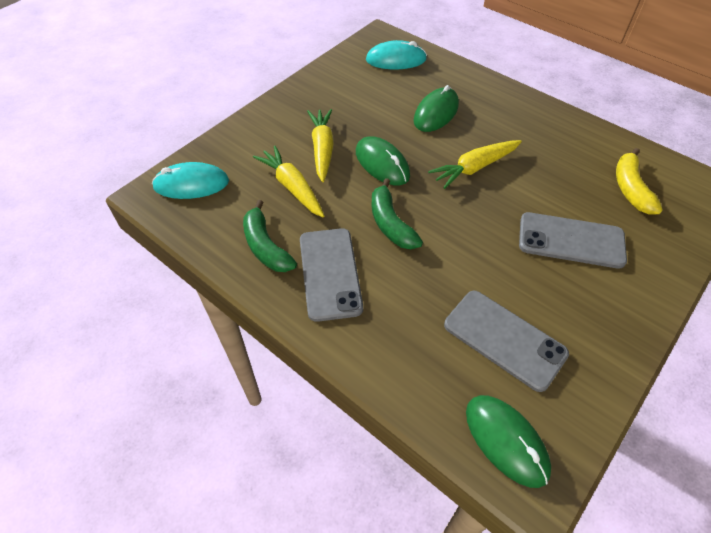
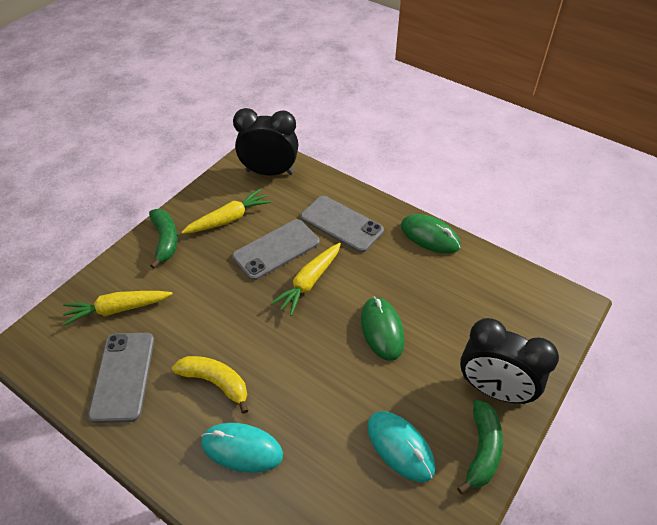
black clock: none = 0 -> [233,108,298,175] [460,318,559,404] = 2
green mouse: [356,137,410,185] [414,85,459,132] [466,395,551,488] = 3 -> [361,297,405,361] [401,214,461,254] = 2

